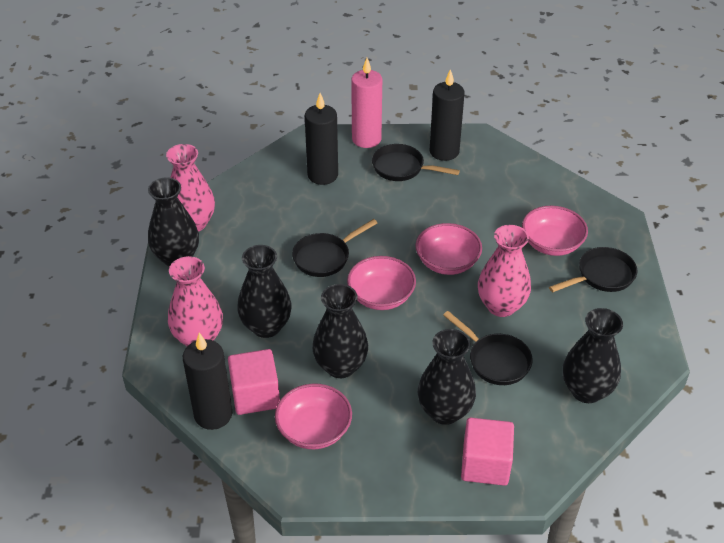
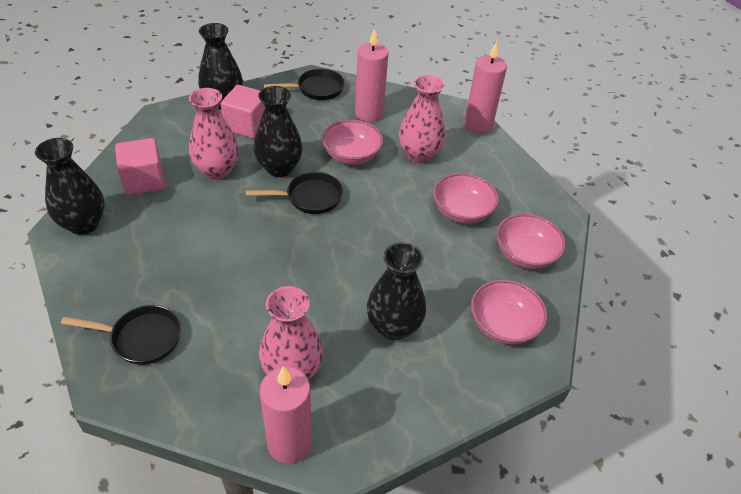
black candle: [183,333,232,430] [305,93,338,185] [429,69,465,161] = 3 -> none = 0
black pan: [292,219,377,277] [372,144,460,181] [443,311,533,385] [549,247,638,292] = 4 -> [61,305,181,365] [246,172,343,214] [263,69,345,100] = 3
black vase: [148,177,199,267] [237,245,292,338] [312,284,368,378] [418,329,476,425] [563,308,623,403] = 5 -> [35,138,105,235] [198,23,243,110] [254,86,303,177] [367,242,426,340] = 4
pink candle: [351,58,382,148] = 1 -> [260,367,312,464] [355,28,388,122] [464,41,507,134] = 3

